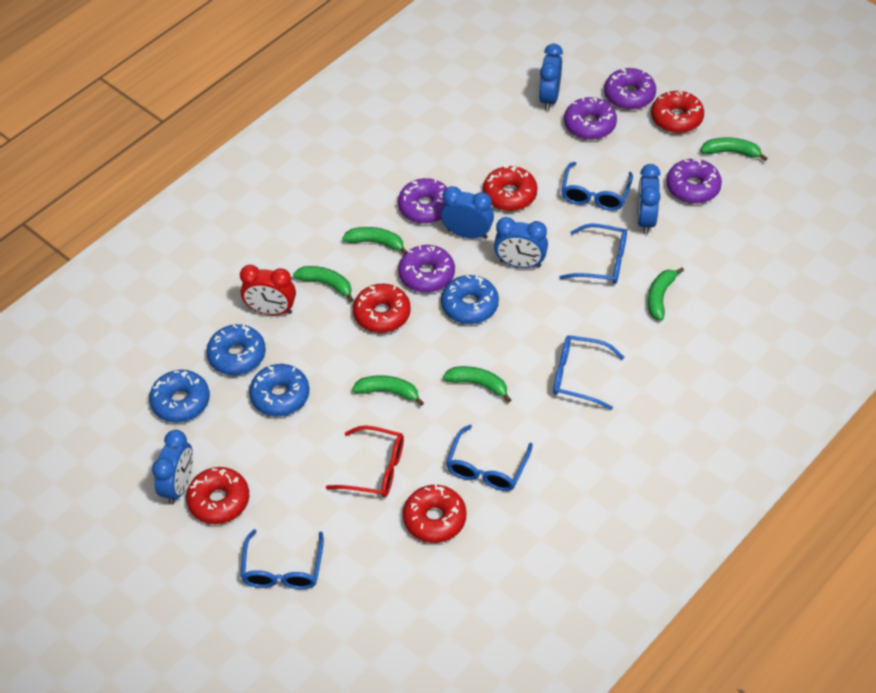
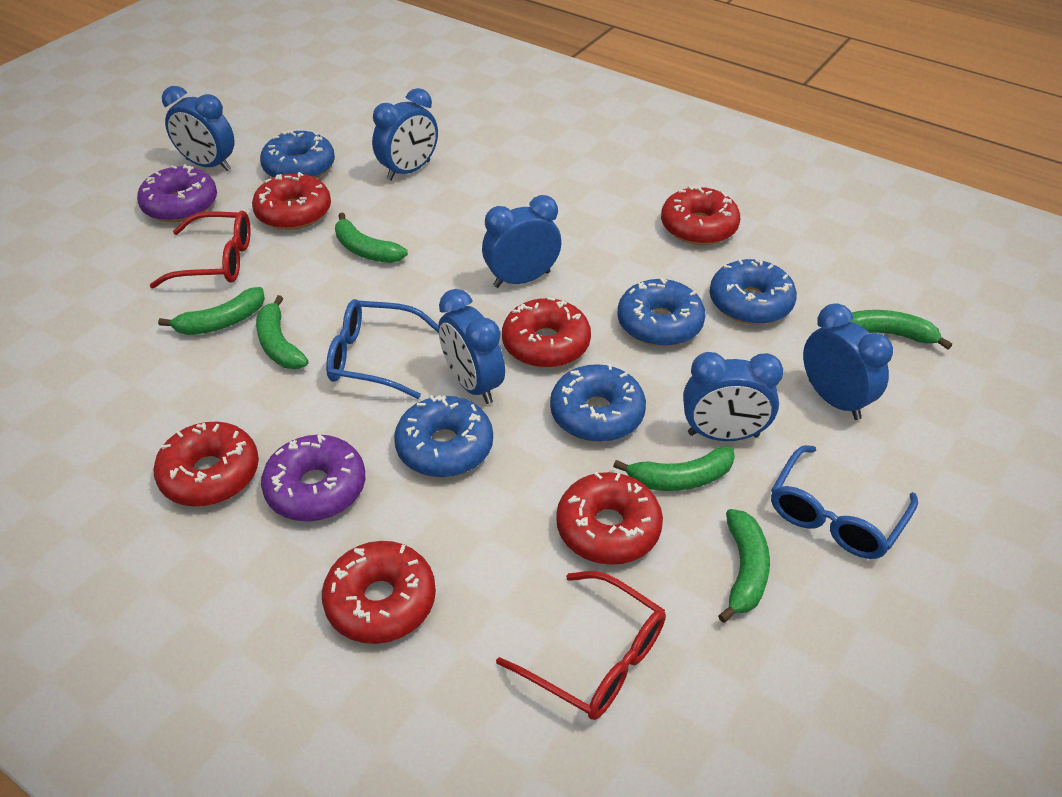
blue clock: [152,430,193,505] [441,186,494,239] [494,217,548,268] [539,44,563,111] [637,164,661,234] = 5 -> [162,86,235,171] [372,88,438,181] [438,289,505,404] [482,195,561,288] [683,352,783,441] [803,303,893,420] = 6
blue donut: [149,370,210,423] [206,324,266,375] [249,364,309,416] [441,275,499,324] = 4 -> [260,130,335,179] [394,395,493,477] [550,364,646,442] [618,278,705,346] [710,259,797,325] = 5
blue glasses: [241,529,324,589] [446,425,533,491] [553,335,624,410] [560,224,627,284] [561,162,633,211] = 5 -> [326,299,438,399] [771,445,918,559] = 2
purple donut: [398,178,448,224] [398,245,455,293] [564,97,617,140] [604,68,656,110] [666,158,722,204] = 5 -> [137,164,217,222] [261,434,365,522] = 2
red clock: [240,265,296,315] = 1 -> none = 0
red donut: [186,467,249,524] [353,284,411,333] [403,485,466,543] [483,166,538,211] [651,91,704,133] = 5 -> [153,422,259,507] [252,172,331,230] [322,541,436,644] [502,297,591,368] [556,472,663,565] [661,186,740,245] = 6
red glasses: [326,425,404,497] = 1 -> [149,211,251,289] [496,571,666,720] = 2

